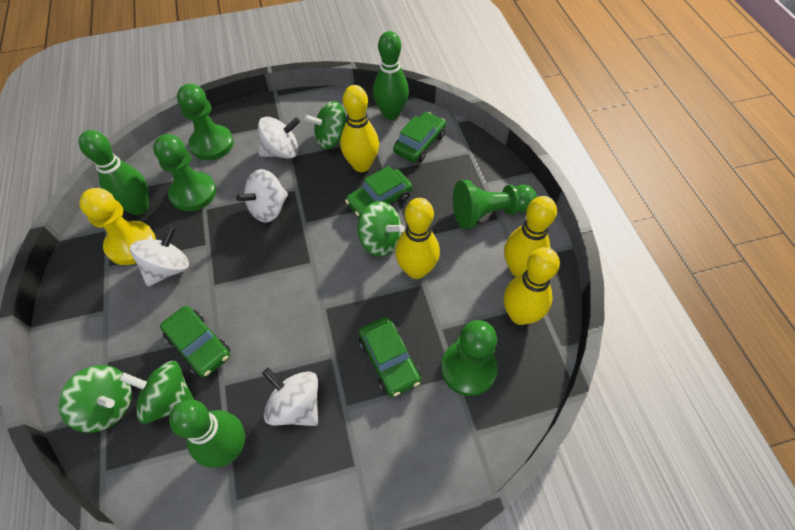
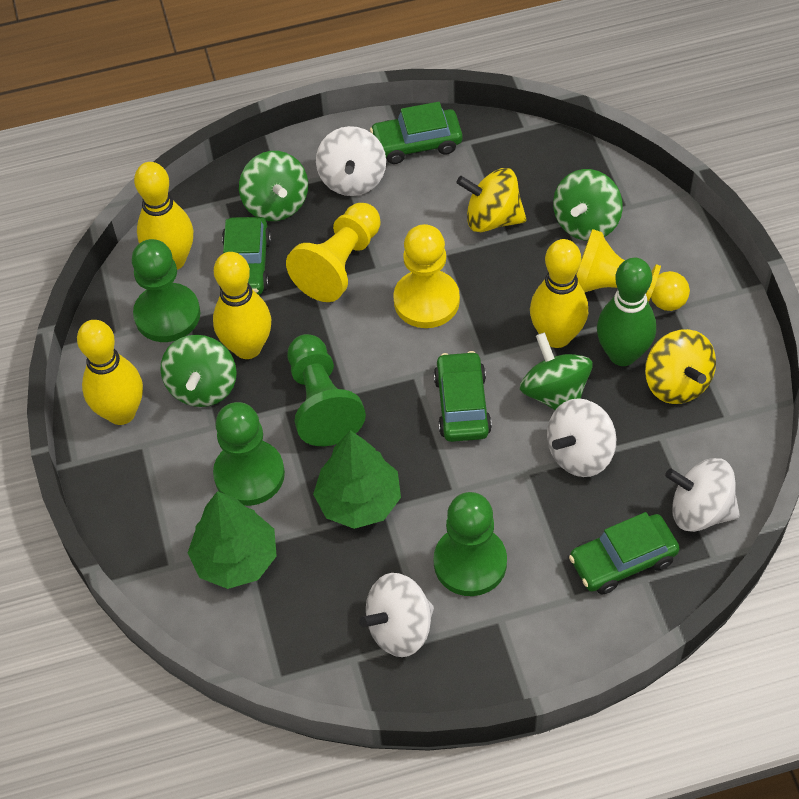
green bowling pin: [79,130,149,215] [169,400,245,468] [373,31,409,120] = 3 -> [597,258,656,366] = 1
green tree: none = 0 -> [188,491,277,589] [313,430,401,529] = 2
yellow pawn: [79,188,156,265] = 1 -> [286,203,381,302] [393,224,460,328] [576,229,690,311] = 3
yellow spinning top: none = 0 -> [456,168,527,232] [645,329,716,404] = 2

